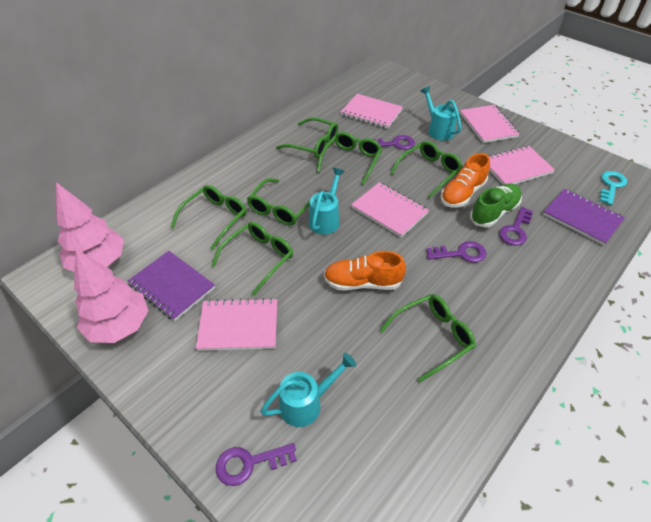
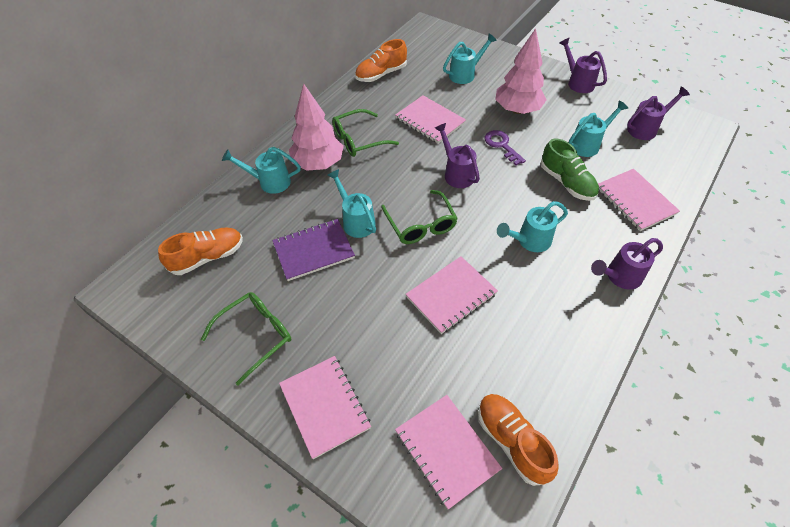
green glasses: [171,185,247,250] [211,222,293,295] [247,178,310,226] [276,117,338,158] [317,132,382,185] [380,294,476,382] [390,141,463,198] = 7 -> [201,292,291,386] [332,109,399,157] [381,190,458,244] = 3
orange shoe: [324,251,406,291] [441,153,490,207] = 2 -> [158,228,243,275] [355,39,407,82] [478,394,559,486] = 3
purple key: [216,443,297,486] [373,135,415,150] [427,241,486,263] [499,207,533,246] = 4 -> [485,130,526,165] = 1
purple notebook: [128,251,215,321] [543,189,625,245] = 2 -> [272,219,355,281] = 1
purple watering can: none = 0 -> [435,123,480,188] [559,37,607,93] [591,238,663,290] [627,87,690,140] = 4
turquoise key: [600,171,627,205] = 1 -> none = 0
turquoise watering can: [261,353,356,427] [309,168,345,235] [420,86,461,141] = 3 -> [222,147,301,194] [328,169,376,238] [443,34,497,84] [497,201,568,252] [569,100,628,157] = 5

